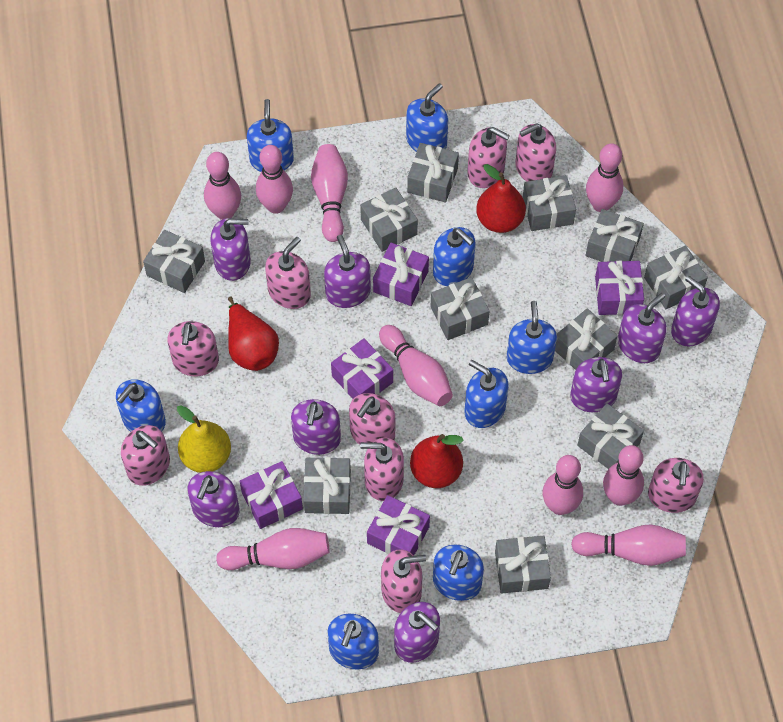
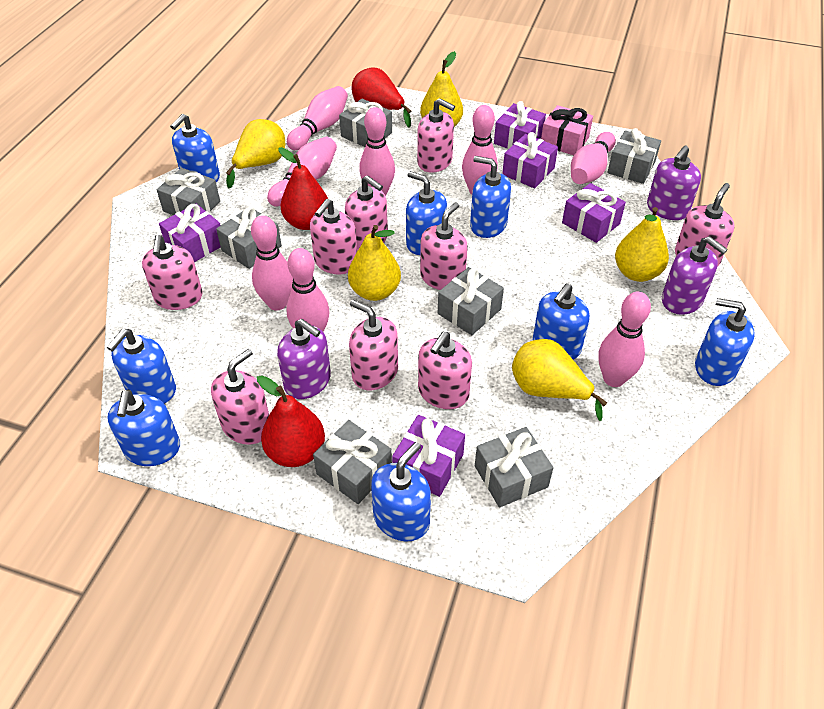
grey gift: [143,230,205,293] [303,457,351,514] [360,188,418,252] [407,143,459,202] [430,277,490,340] [495,536,551,594] [523,175,576,231] [555,308,617,370] [577,403,644,469] [586,209,644,262] [644,245,708,309] = 11 -> [156,168,220,215] [216,207,282,269] [313,420,392,504] [339,99,392,147] [438,267,504,335] [475,427,553,508] [607,128,661,184] = 7
pink bowling pin: [204,152,241,220] [216,528,329,570] [256,145,293,214] [311,144,348,242] [379,325,453,406] [543,455,583,515] [571,525,686,566] [586,143,623,212] [603,445,644,506] = 9 -> [251,215,293,310] [267,136,337,207] [286,248,330,332] [287,86,348,150] [359,107,395,196] [462,105,498,195] [571,132,616,184] [598,292,651,387] = 8
pink gift: none = 0 -> [541,105,593,155] = 1
purple soap dispenser: [187,471,240,527] [210,218,251,281] [291,399,341,455] [324,235,371,308] [394,602,440,663] [570,357,622,412] [618,293,667,363] [671,276,720,346] = 8 -> [277,319,331,399] [647,145,701,220] [662,236,728,315] = 3
yellow pear: [177,405,231,473] = 1 -> [226,119,285,189] [348,225,401,301] [420,51,463,127] [512,339,607,421] [615,207,669,282] = 5

